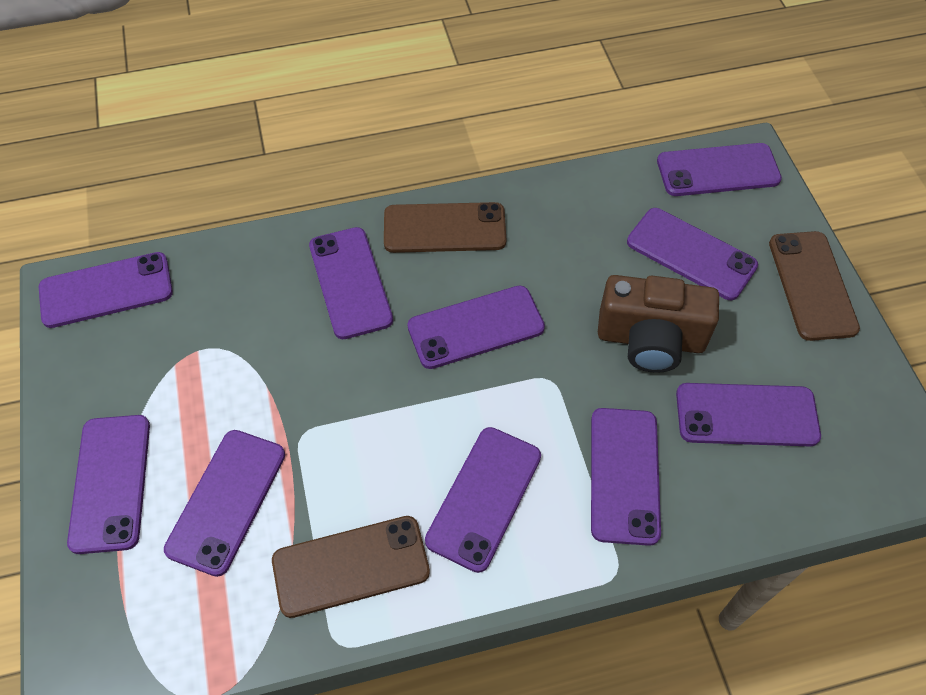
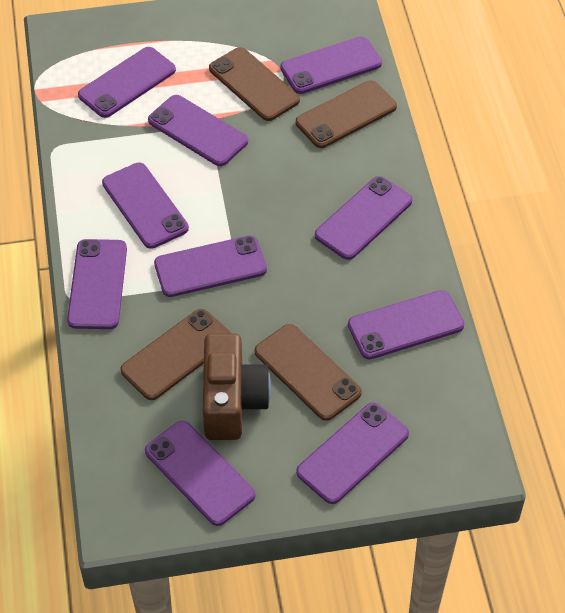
brown phone: [272,516,430,618] [384,202,506,253] [769,231,860,341] = 3 -> [120,309,231,400] [209,47,300,121] [255,324,362,421] [296,80,397,148] = 4

